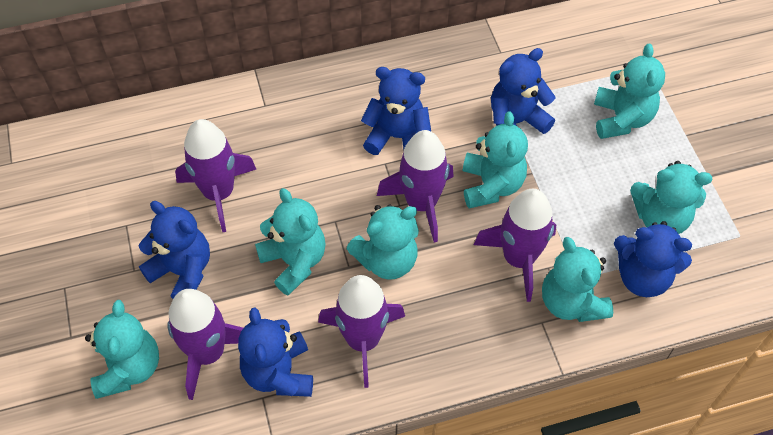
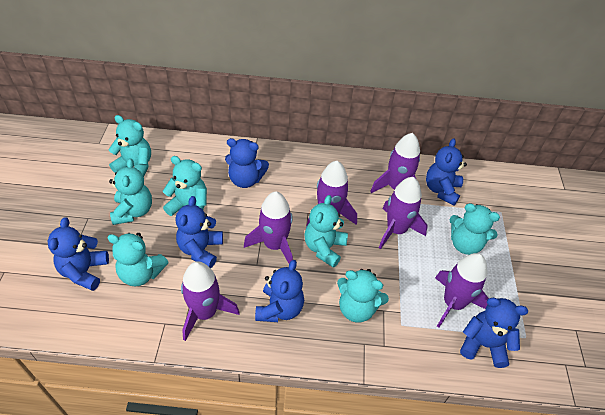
blue teddy bear: [139,201,210,299] [238,308,313,397] [361,67,431,155] [491,48,555,134] [614,221,692,297] = 5 -> [48,217,109,291] [176,196,223,268] [225,138,269,188] [255,260,304,322] [426,138,467,206] [460,298,528,368] = 6
purple rocket: [167,289,243,400] [175,119,256,233] [318,275,405,388] [377,130,454,243] [474,189,556,302] = 5 -> [181,261,240,341] [244,191,293,263] [306,161,357,227] [370,133,420,193] [379,177,427,249] [435,253,489,328] = 6

